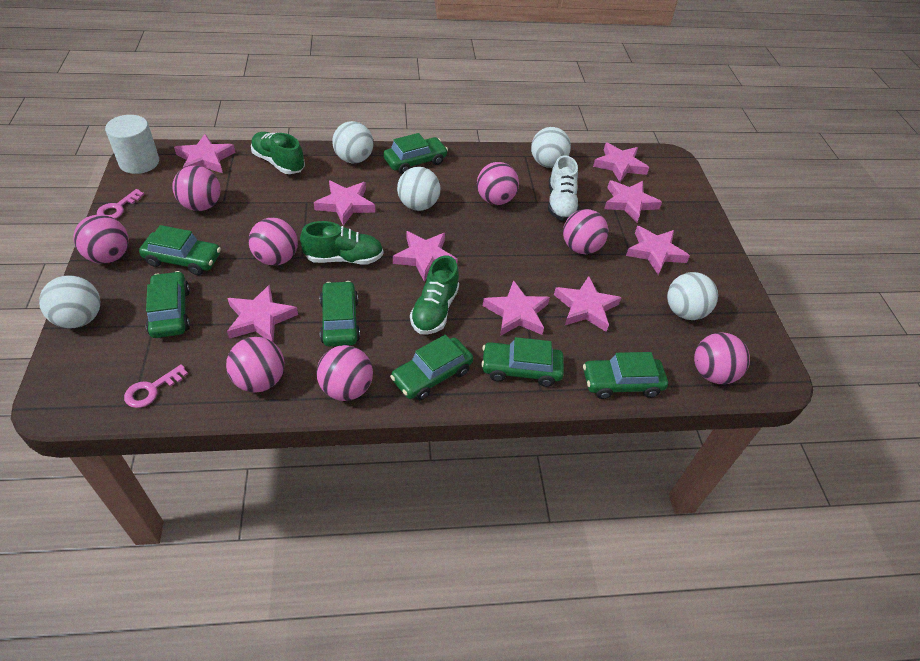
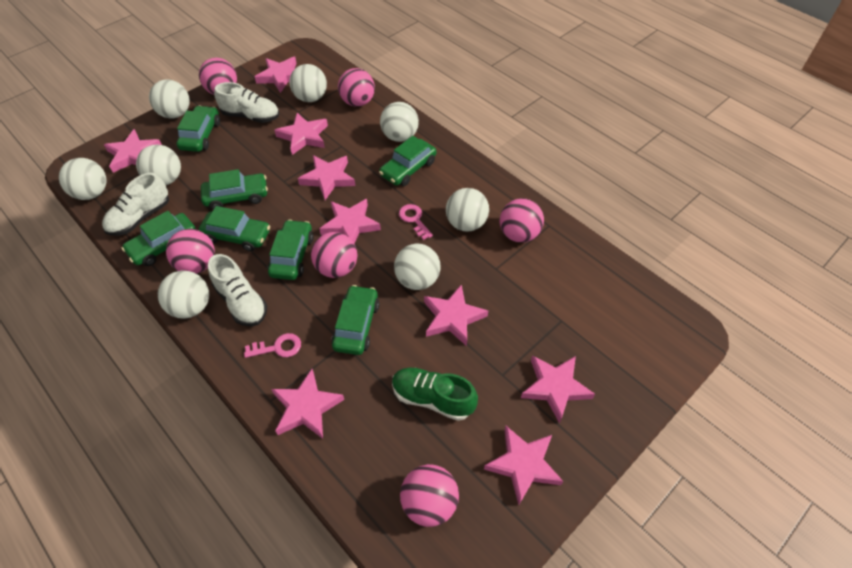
green shoe: [251,132,305,174] [300,221,383,265] [410,255,459,335] = 3 -> [392,367,478,421] = 1
pink ball: [73,215,129,264] [172,165,220,211] [226,337,284,393] [248,218,298,266] [317,345,373,401] [477,162,519,205] [563,209,608,254] [694,332,750,384] = 8 -> [166,229,215,274] [199,58,237,95] [311,232,357,278] [338,68,375,107] [400,464,459,527] [500,198,544,243] = 6
white ball: [39,275,100,328] [332,121,374,164] [397,167,440,211] [531,127,571,168] [667,272,718,320] = 5 -> [59,158,106,200] [136,145,181,185] [149,80,190,119] [158,271,209,318] [289,64,327,102] [380,102,419,142] [394,244,441,290] [446,188,489,232] = 8
white cylinder: [105,115,159,174] = 1 -> none = 0
white shoe: [548,155,579,221] = 1 -> [102,173,169,236] [208,254,267,326] [214,82,279,123] = 3

